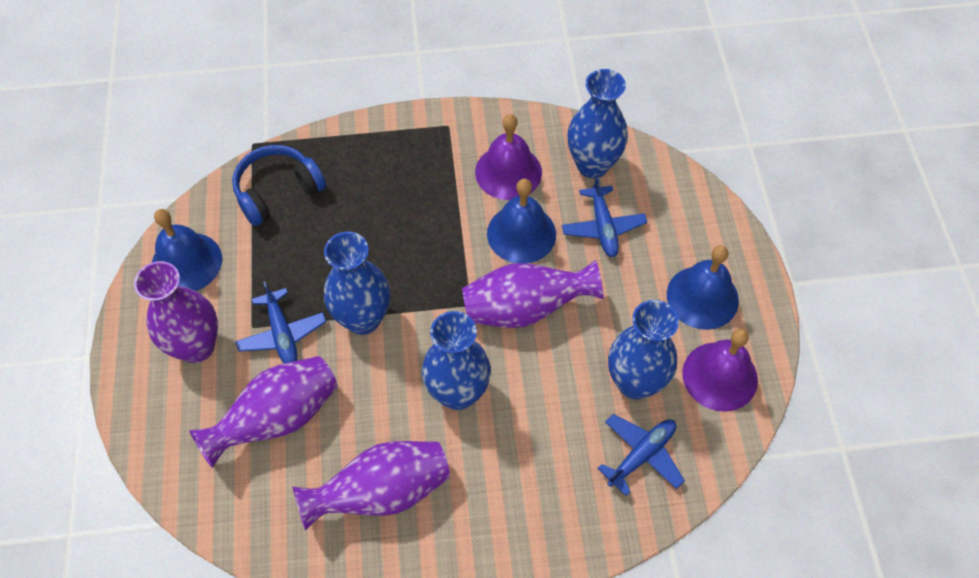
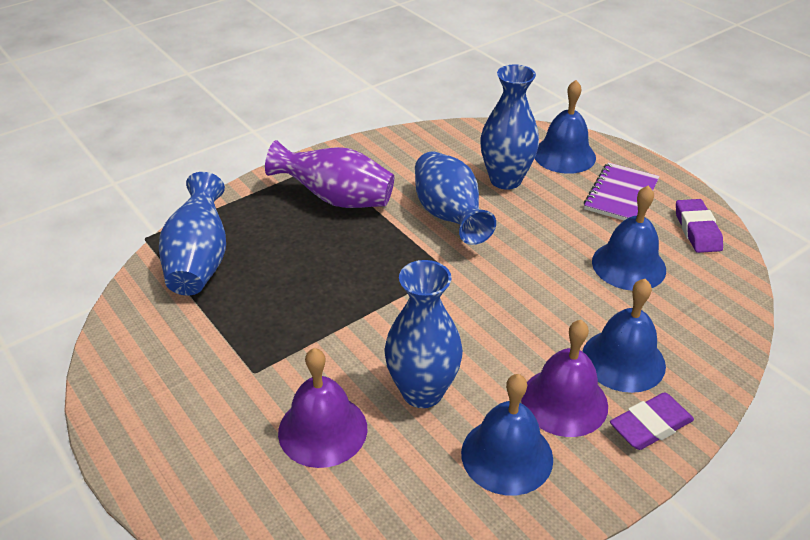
blue bell: [152,209,222,291] [487,179,556,263] [667,245,739,330] = 3 -> [461,374,553,496] [535,80,596,174] [582,279,666,393] [592,185,666,291] = 4
blue headphones: [232,145,326,226] = 1 -> none = 0
blue plane: [235,281,326,363] [562,175,647,257] [597,414,685,496] = 3 -> none = 0
purple eraser: none = 0 -> [610,392,694,450] [676,199,723,253] = 2
purple notebook: none = 0 -> [584,162,660,220] = 1
purple vase: [134,261,218,363] [189,356,338,468] [293,441,450,531] [462,260,604,328] = 4 -> [265,140,394,208] = 1

